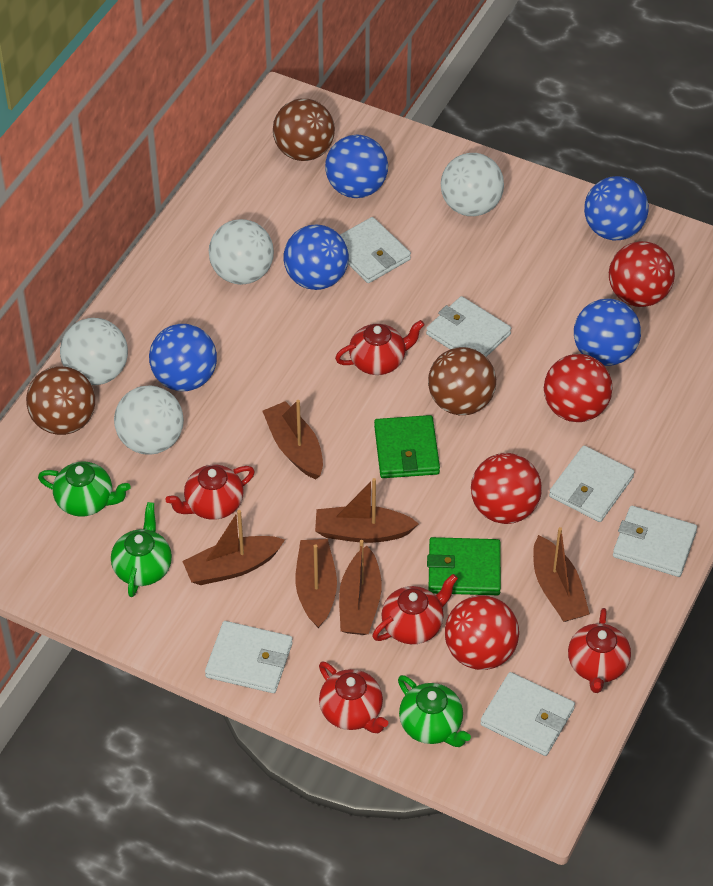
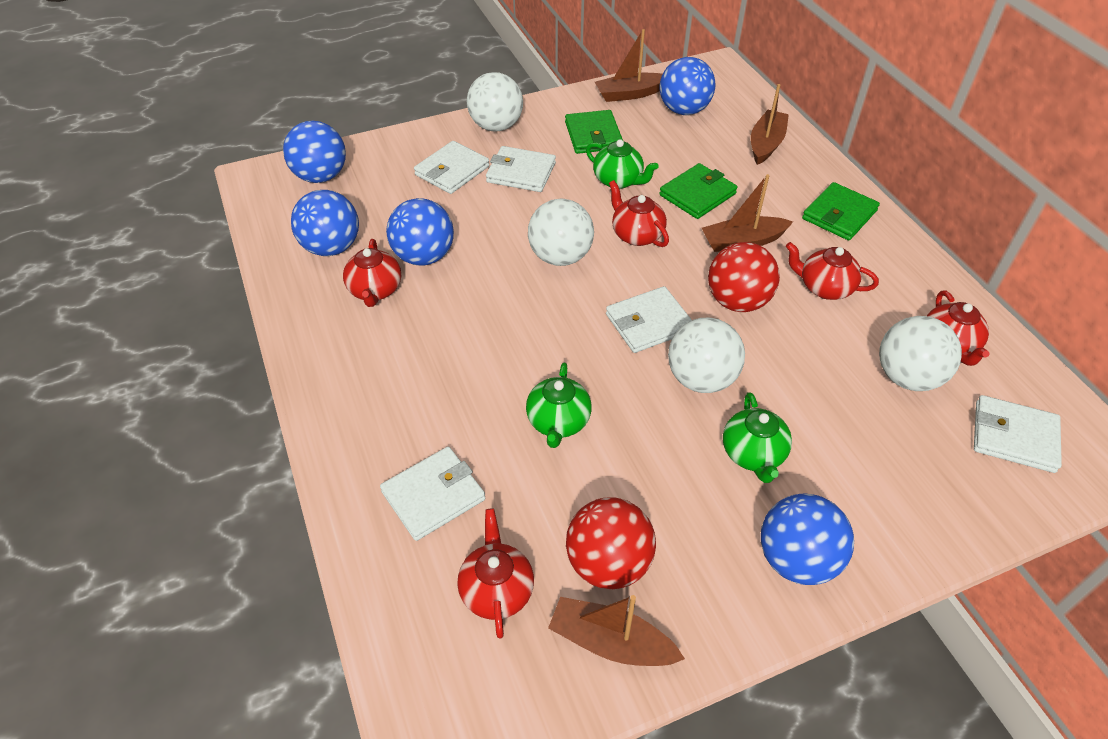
brown ball: [26,366,95,435] [273,99,335,161] [428,347,496,415] = 3 -> none = 0
brown boat: [182,510,285,585] [262,400,323,479] [295,539,337,628] [315,478,419,543] [339,540,382,635] [533,527,590,622] = 6 -> [548,595,685,666] [595,29,662,102] [702,174,793,252] [751,84,789,165] = 4
green wallet: [374,415,440,478] [427,537,501,595] = 2 -> [565,110,623,154] [659,163,738,219] [802,182,880,240] = 3
red ball: [445,596,519,670] [471,453,542,524] [544,354,613,422] [609,241,675,307] = 4 -> [566,497,656,589] [708,242,780,312] = 2
white wallet: [205,621,293,693] [340,217,411,283] [426,296,511,357] [480,672,575,756] [549,445,634,522] [613,506,697,577] = 6 -> [380,447,485,541] [414,141,489,194] [486,146,556,192] [606,286,692,353] [974,395,1062,473] = 5

